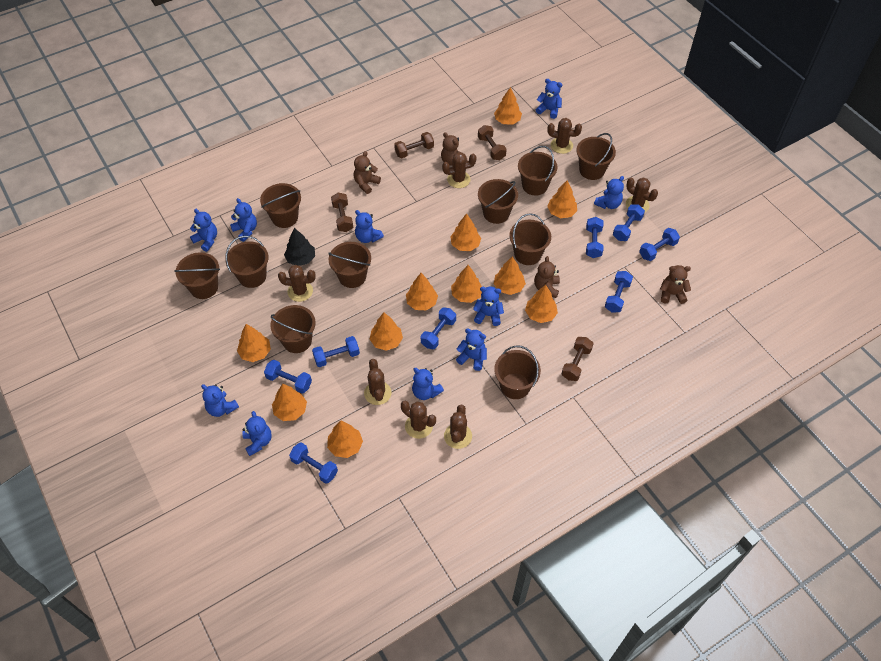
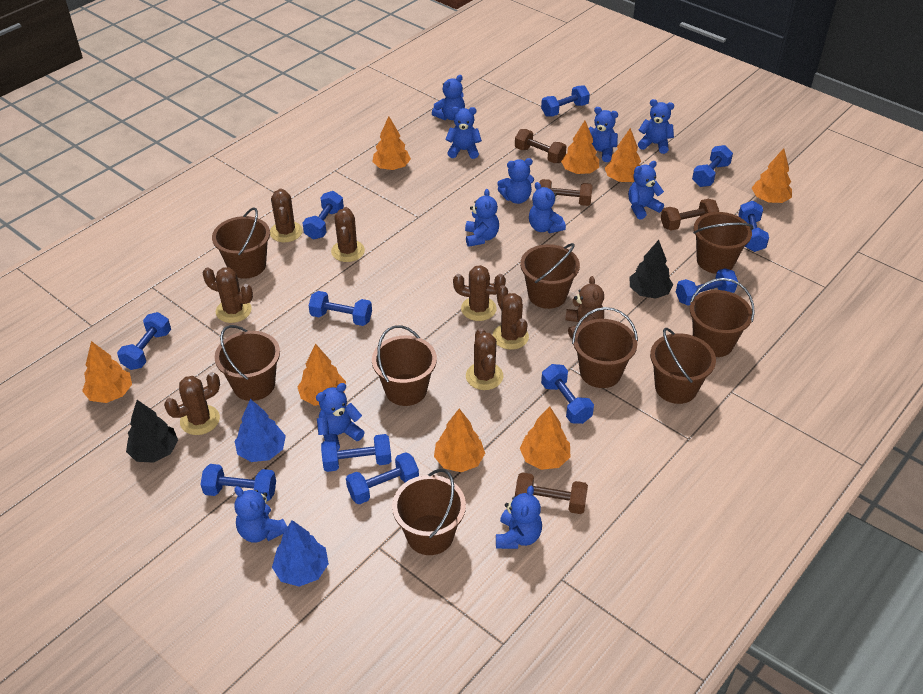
black tree: [284,228,315,266] = 1 -> [126,400,178,463] [629,240,673,299] = 2
blue dumbbell: [264,360,312,394] [289,442,338,484] [312,336,360,367] [421,307,456,349] [586,217,603,258] [605,271,633,312] [613,204,645,241] [639,228,680,261] = 8 -> [117,312,171,370] [200,464,276,502] [303,191,344,240] [308,291,372,326] [321,434,392,472] [346,452,419,504] [541,85,590,117] [541,364,594,424] [676,268,738,306] [692,145,733,187] [738,201,769,252] = 11
blue teddy bear: [190,209,217,252] [201,384,239,417] [230,198,257,242] [242,411,272,456] [355,210,384,243] [412,368,444,400] [456,329,487,371] [473,287,504,326] [536,79,562,119] [594,176,624,209] = 10 -> [234,486,287,543] [316,383,365,451] [432,75,465,120] [445,107,482,159] [465,189,499,247] [496,486,542,549] [497,158,534,204] [529,182,566,233] [589,107,618,162] [628,161,664,220] [638,99,674,154] = 11
blue tree: none = 0 -> [234,399,286,462] [272,520,329,587] = 2
brown bucket: [174,252,220,299] [226,236,269,288] [260,183,301,228] [270,305,316,353] [328,242,371,288] [478,179,518,224] [494,345,541,399] [509,213,551,265] [518,146,557,196] [576,133,616,180] = 10 -> [212,207,270,279] [215,325,280,401] [372,325,437,406] [392,469,466,555] [520,243,580,309] [572,307,638,388] [650,328,716,404] [690,278,755,357] [693,212,753,274] = 9
brown teddy bear: [354,151,381,194] [441,132,467,166] [534,256,560,298] [660,265,691,304] = 4 -> [565,276,604,339] = 1
orange tree: [237,324,271,362] [272,384,307,421] [327,420,363,458] [370,313,403,351] [406,273,438,310] [450,213,481,251] [451,265,482,303] [494,87,522,125] [494,256,526,295] [525,285,558,323] [547,180,577,218] = 11 -> [82,341,132,403] [297,344,346,406] [372,116,411,170] [434,409,485,472] [520,406,570,470] [561,121,599,174] [605,128,641,182] [752,148,792,203] = 8

